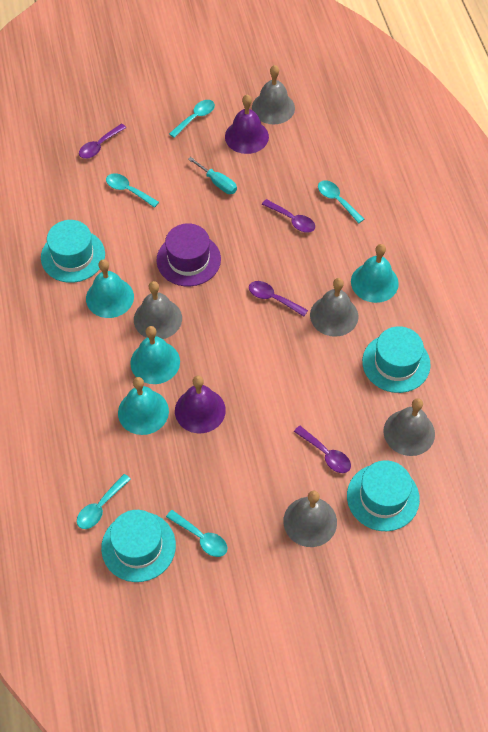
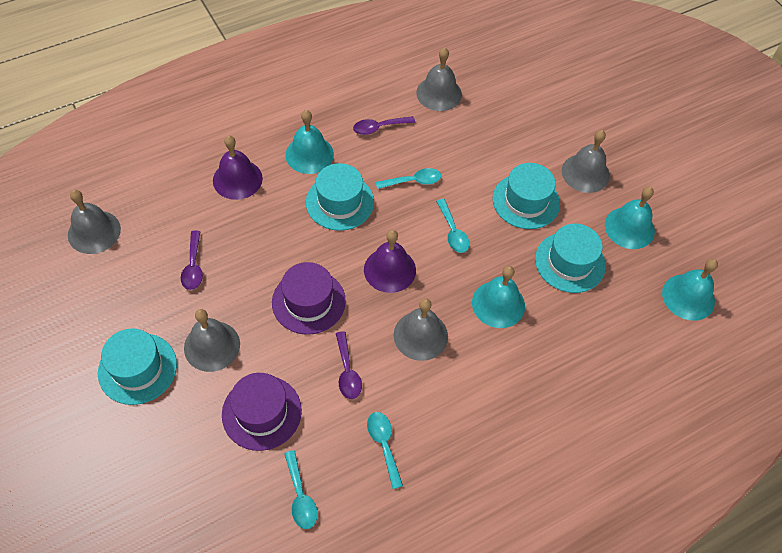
purple hat: [156,223,221,286] = 1 -> [222,373,302,451] [272,262,346,335] = 2
purple spoon: [79,123,127,159] [249,281,308,316] [262,199,315,233] [294,426,351,473] = 4 -> [181,230,203,290] [336,331,362,399] [353,116,415,135] = 3
turquoise screwdriver: [188,157,237,194] = 1 -> none = 0
turquoise spoon: [77,474,131,529] [106,173,159,208] [166,510,227,557] [169,100,215,138] [318,180,364,223] = 5 -> [284,450,318,529] [367,412,403,489] [376,168,441,189] [436,199,469,253] = 4

